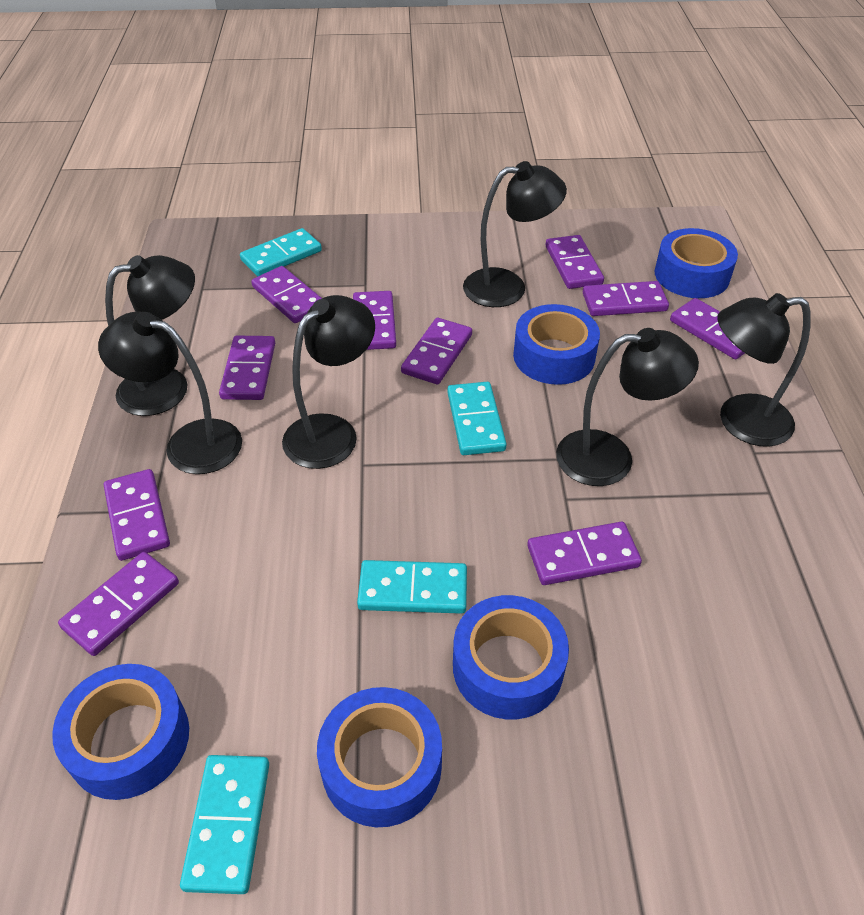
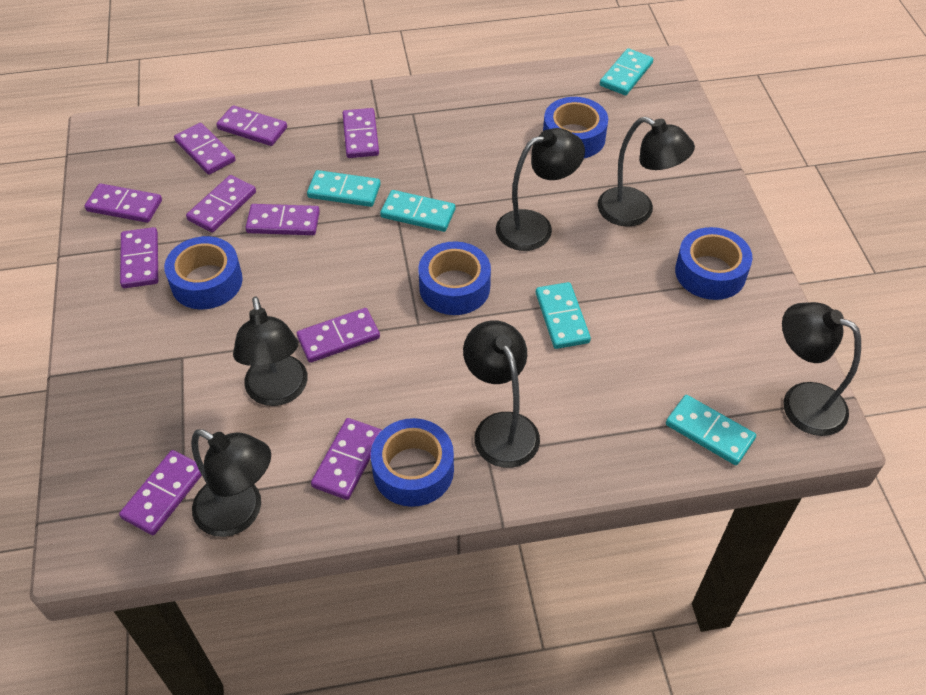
turquoise domino: [180,755,269,894] [240,228,322,276] [357,560,467,614] [447,382,507,455] = 4 -> [307,170,381,207] [380,190,455,232] [536,282,591,349] [600,48,653,95] [666,395,756,465] = 5

